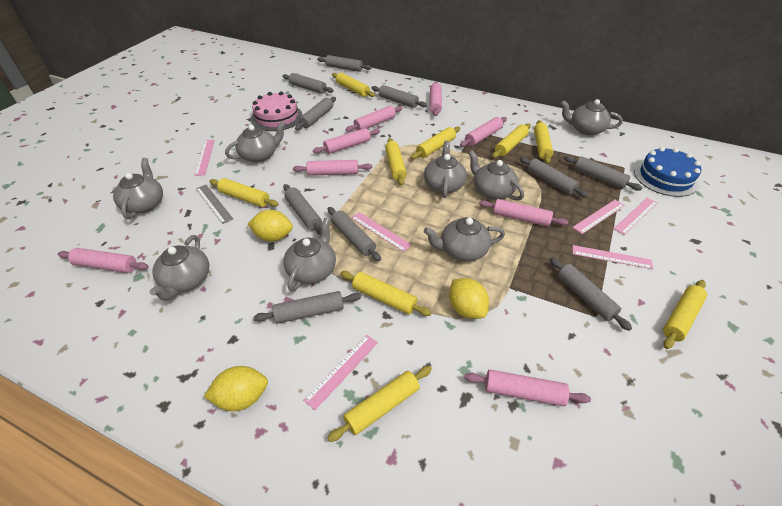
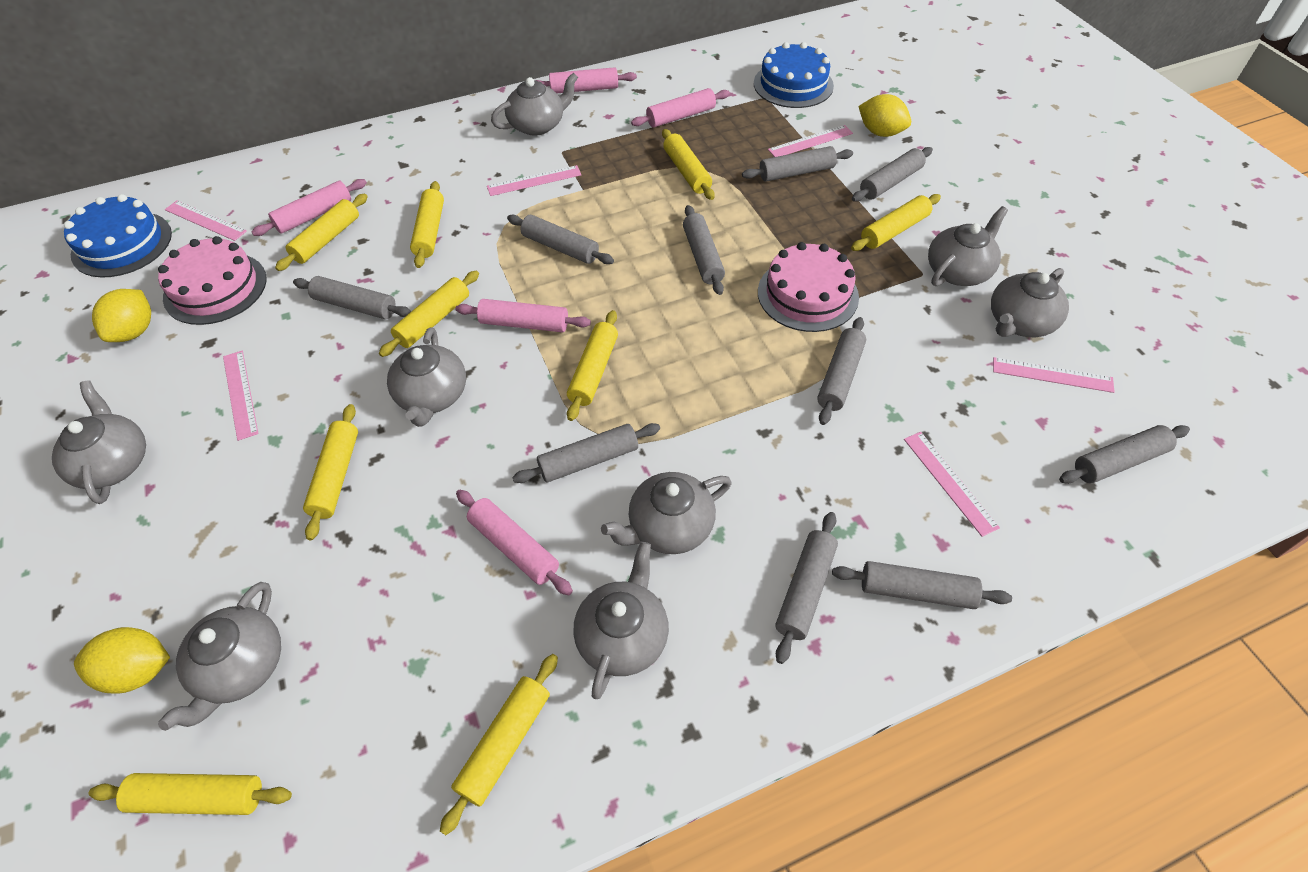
blue cake: [634,147,701,197] = 1 -> [64,194,172,278] [754,42,834,108] = 2
grey ruler: [196,185,233,224] = 1 -> none = 0
pink cake: [251,91,303,131] = 1 -> [158,236,267,325] [758,242,859,332] = 2
pink rolling pin: [58,248,148,273] [293,160,372,176] [313,128,380,154] [345,106,403,132] [430,82,442,116] [460,117,507,147] [464,370,591,406] [479,199,568,227] = 8 -> [252,179,367,236] [455,299,591,332] [456,490,573,596] [536,67,637,93] [631,88,730,127] = 5

